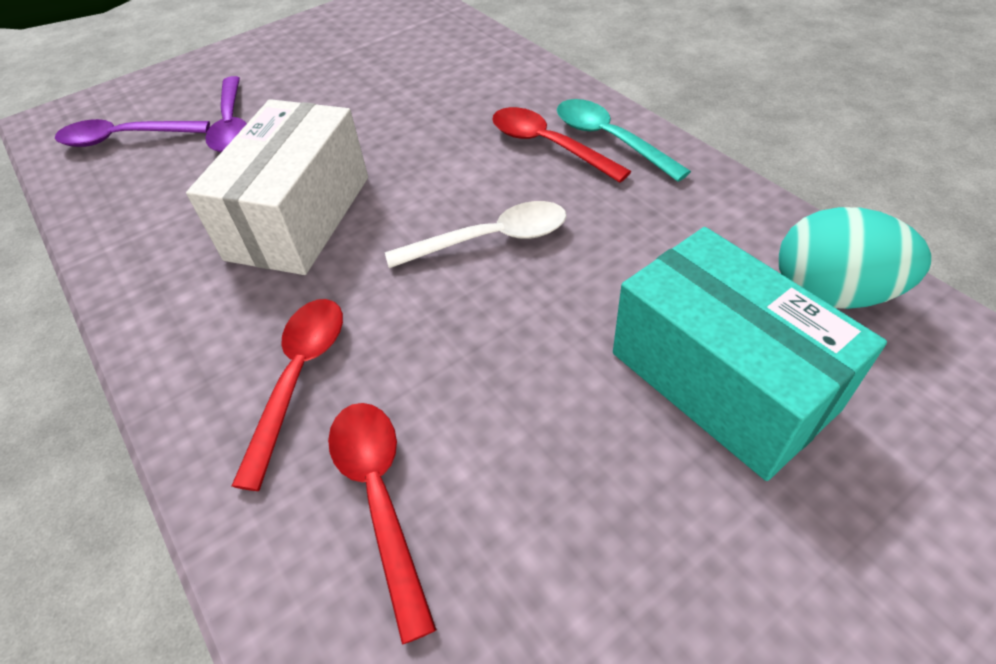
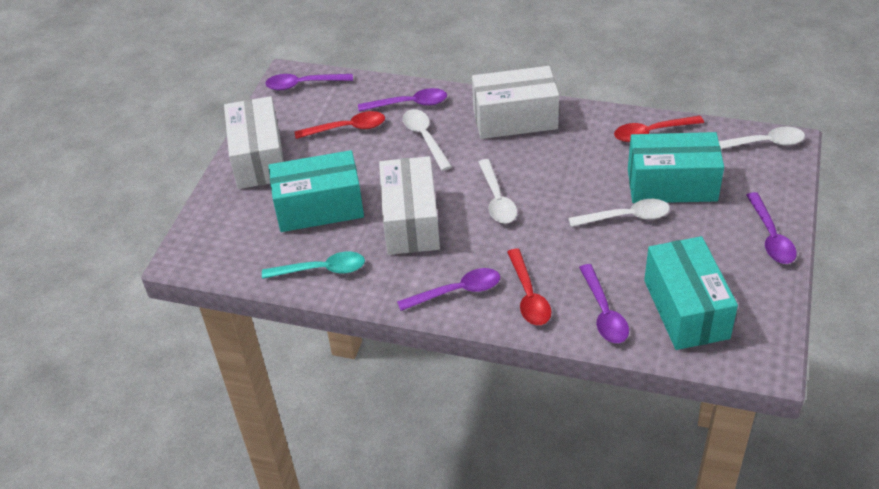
purple spoon: [55,119,210,147] [205,76,247,152] = 2 -> [265,74,353,90] [358,88,447,112] [397,268,500,311] [579,264,629,343] [746,192,797,264] = 5
turquoise box: [613,227,887,481] = 1 -> [268,150,364,232] [628,132,724,203] [644,236,738,350] = 3
turquoise egg: [779,207,932,309] = 1 -> none = 0
white box: [186,99,368,275] = 1 -> [224,96,284,189] [379,156,440,255] [472,66,559,139] = 3
white spoon: [385,201,567,268] = 1 -> [403,109,452,171] [478,159,517,223] [568,199,670,227] [719,127,805,149] = 4

